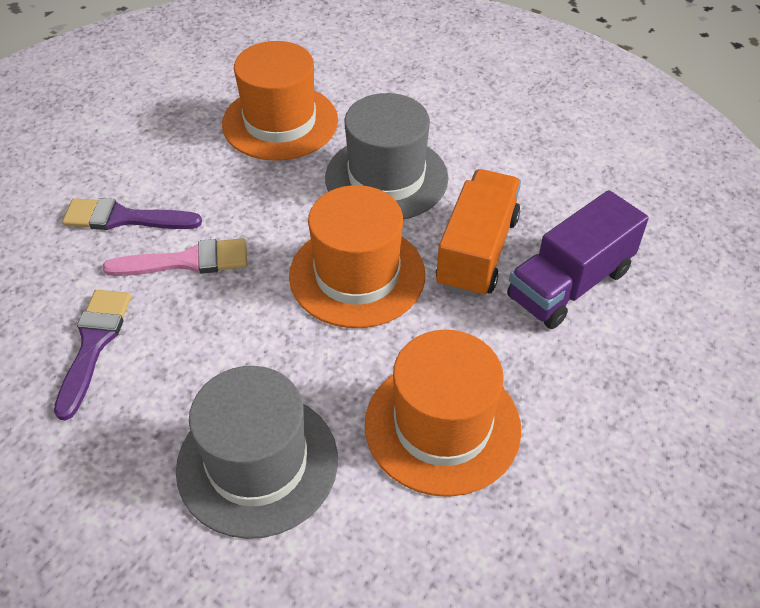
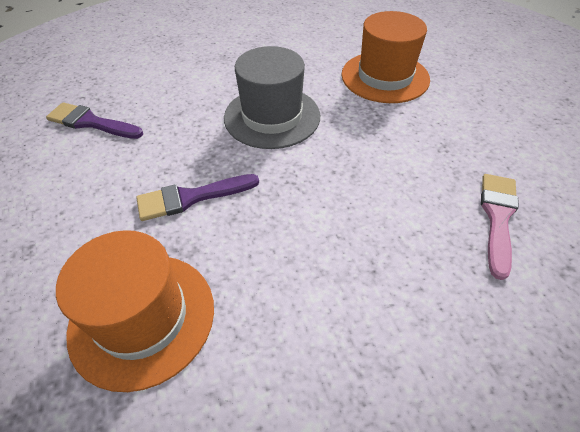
grey hat: [176,366,338,539] [325,93,448,220] = 2 -> [224,46,320,149] = 1
orange hat: [222,41,338,161] [289,185,425,328] [365,330,521,497] = 3 -> [56,230,214,392] [341,11,430,103] = 2
orange truck: [436,169,521,298] = 1 -> none = 0
purple truck: [507,190,649,329] = 1 -> none = 0

